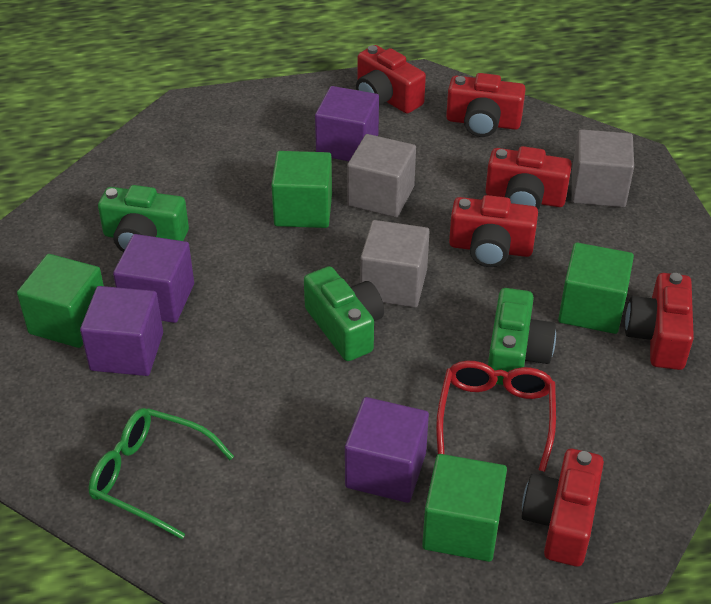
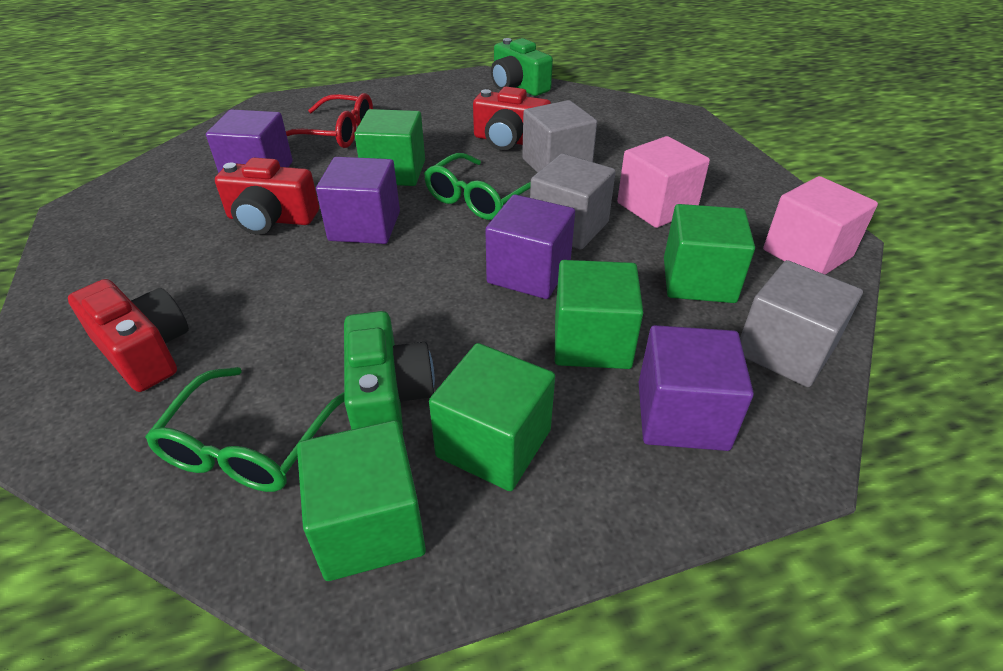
green camera: [98,185,189,252] [304,266,384,361] [488,288,556,385] = 3 -> [344,311,435,433] [491,38,553,96] = 2
green cube: [17,254,104,348] [271,151,332,228] [422,454,507,562] [558,242,634,334] = 4 -> [297,420,426,581] [354,109,425,186] [429,343,555,491] [555,260,644,369] [664,204,755,303] = 5
green glasses: [89,408,234,539] = 1 -> [145,367,344,492] [424,153,531,220] = 2
pink cube: none = 0 -> [617,136,710,228] [763,176,878,275] = 2
red camera: [356,45,426,113] [446,73,526,137] [449,195,538,267] [486,146,572,210] [521,449,604,567] [625,273,694,370] = 6 -> [68,279,189,392] [215,158,319,235] [473,86,551,150] = 3

